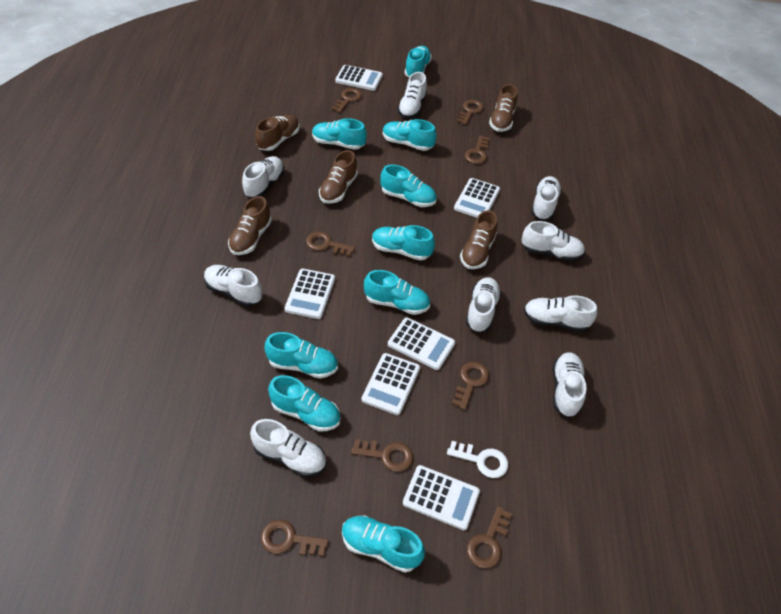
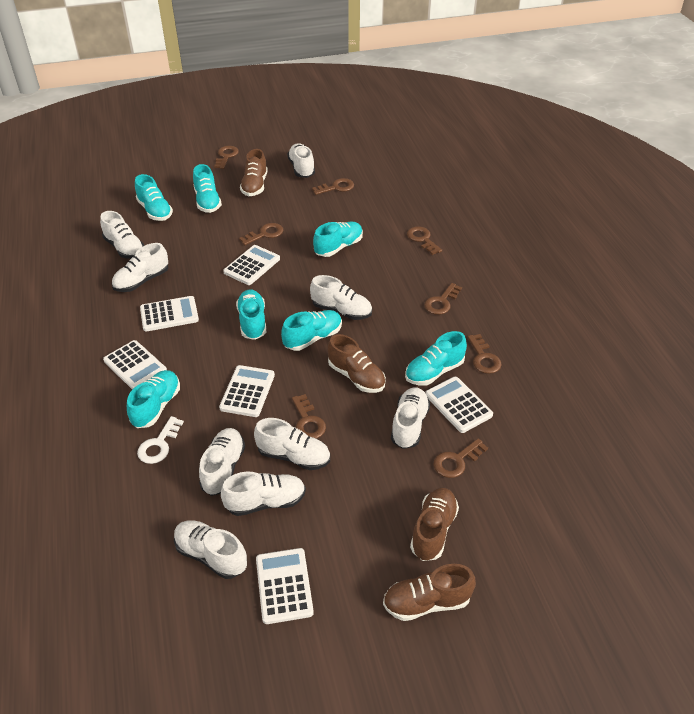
brown shoe: [228,196,272,255] [255,115,300,151] [319,150,358,204] [460,210,497,269] [489,84,518,132] = 5 -> [240,149,268,196] [328,334,386,393] [383,564,476,621] [410,487,459,561] = 4
turquoise shoe: [265,332,338,379] [268,375,341,432] [312,118,367,150] [342,516,425,573] [364,270,430,315] [372,225,435,260] [380,165,437,207] [383,119,436,151] [404,46,432,77] = 9 -> [127,370,180,428] [135,174,173,221] [193,164,222,213] [236,290,266,340] [281,310,342,351] [313,222,363,257] [405,331,467,386] = 7

